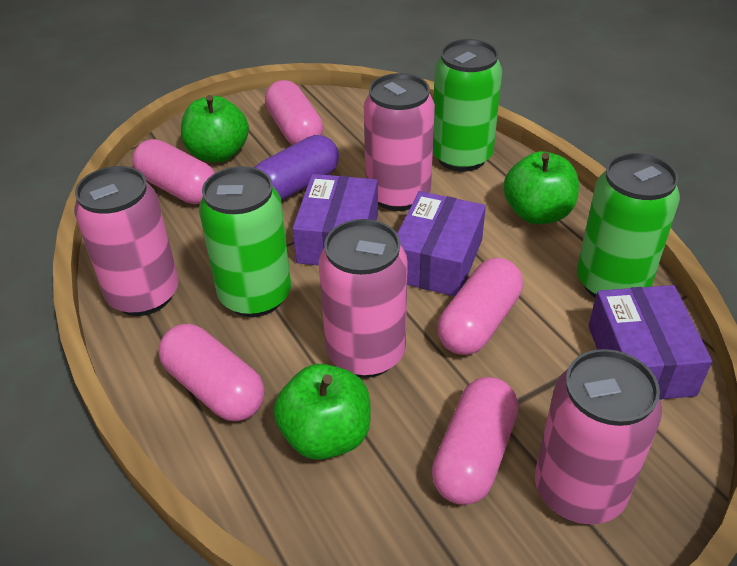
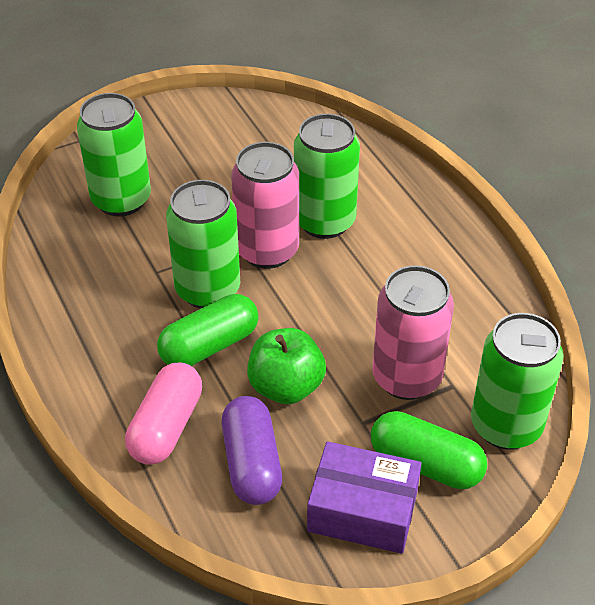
green apple: [181,95,249,162] [274,364,371,460] [504,151,579,224] = 3 -> [247,328,326,404] = 1
green can: [199,166,291,317] [433,39,502,172] [577,153,680,298] = 3 -> [77,93,151,217] [166,180,240,309] [294,114,360,239] [471,313,564,450] = 4
green capsule: none = 0 -> [157,294,259,366] [371,411,487,489] = 2
pink can: [74,166,178,316] [319,219,408,378] [364,73,435,211] [535,349,662,525] = 4 -> [231,142,299,269] [372,265,454,400] = 2
pink capsule: [132,139,215,204] [158,324,265,421] [265,80,323,145] [432,377,518,505] [437,258,523,355] = 5 -> [125,362,202,465] = 1
purple box: [292,174,378,266] [397,191,486,296] [589,285,712,400] = 3 -> [307,441,422,554] = 1

